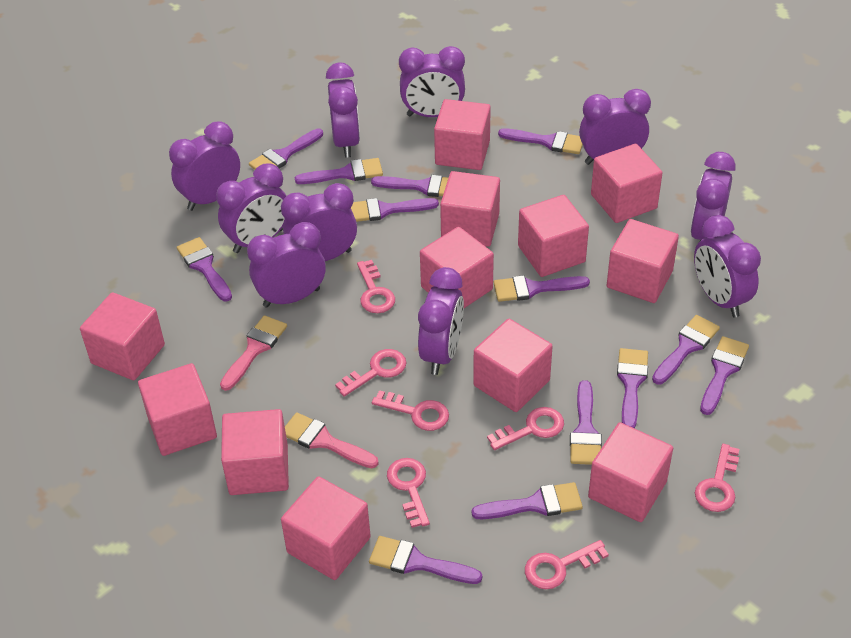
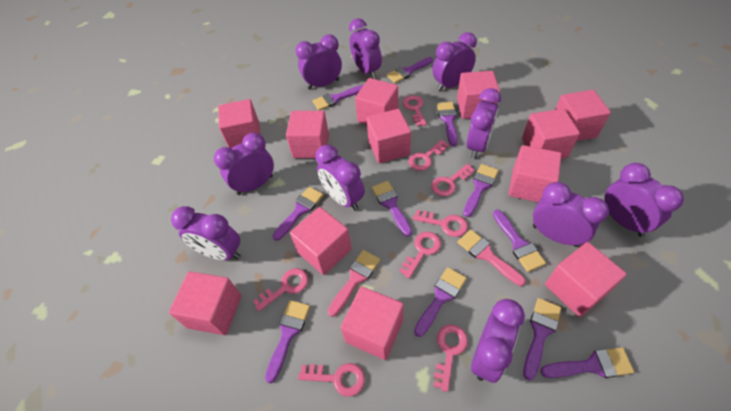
pink key: [335,349,407,397] [357,260,395,313] [372,390,449,431] [387,458,430,528] [487,407,564,450] [525,540,609,589] [695,444,739,512] = 7 -> [253,268,308,311] [298,363,365,397] [399,232,441,278] [403,95,427,127] [409,140,449,171] [413,210,468,237] [431,164,475,196] [433,325,468,392] = 8
purple brush: [177,237,232,302] [249,128,323,170] [295,158,383,184] [351,198,439,222] [369,536,482,584] [371,175,449,197] [471,482,583,519] [493,275,590,302] [498,128,583,154] [570,380,602,465] [617,348,648,428] [652,315,720,385] [700,336,749,415] = 13 -> [265,300,310,383] [273,187,324,241] [312,85,363,111] [372,181,412,236] [386,57,433,83] [414,267,467,337] [437,102,458,146] [463,164,499,217] [493,210,546,272] [523,298,561,380] [540,347,634,378] = 11

